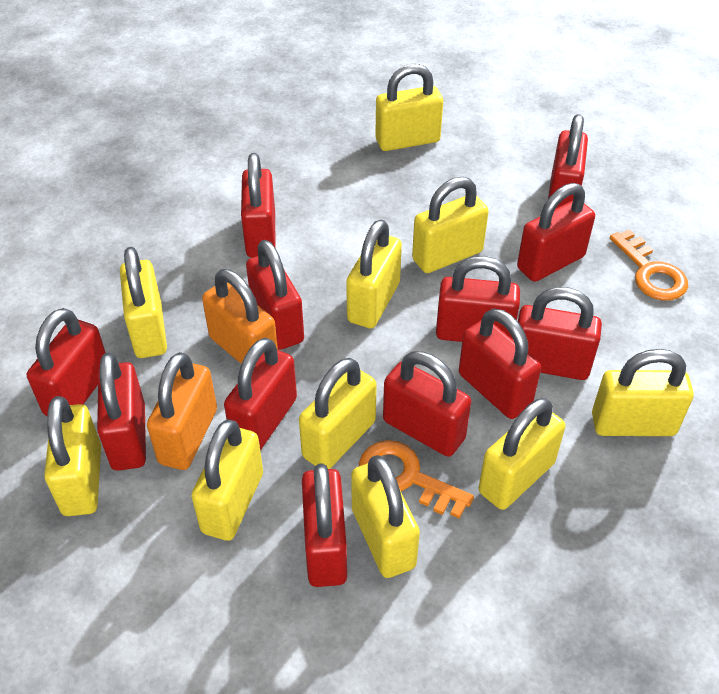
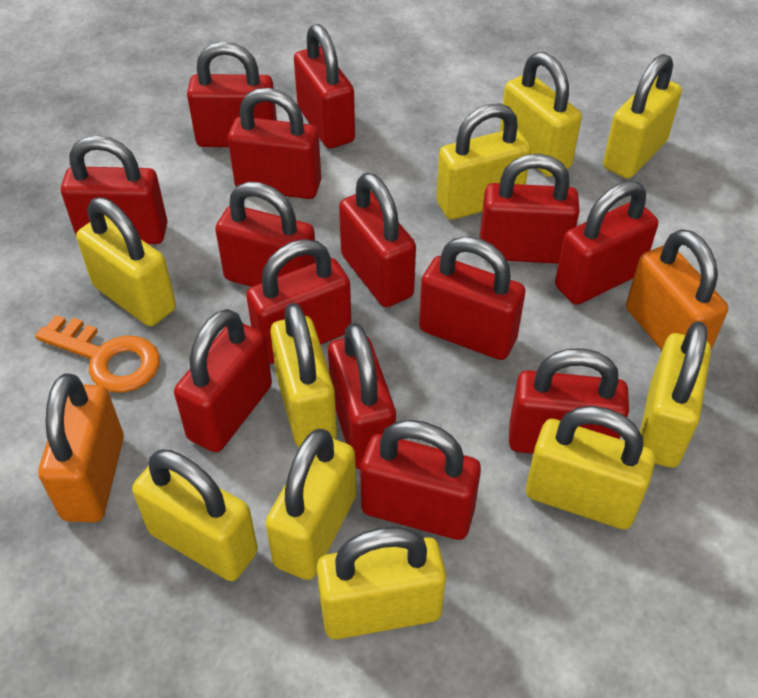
orange key: [359,440,474,519] [610,229,688,301] = 2 -> [35,315,160,393] = 1
red padlock: [27,308,106,416] [97,353,146,471] [224,338,297,450] [241,153,276,258] [246,240,304,350] [302,463,347,587] [383,351,471,457] [436,256,520,342] [459,308,541,419] [517,183,595,282] [518,287,602,380] [548,114,588,208] = 12 -> [61,135,168,244] [174,309,272,452] [187,42,277,147] [215,182,316,287] [228,88,321,199] [246,239,352,364] [294,24,355,148] [328,323,396,469] [339,173,416,307] [360,420,481,540] [419,236,525,360] [480,154,580,264] [509,348,629,454] [555,181,658,305] = 14

